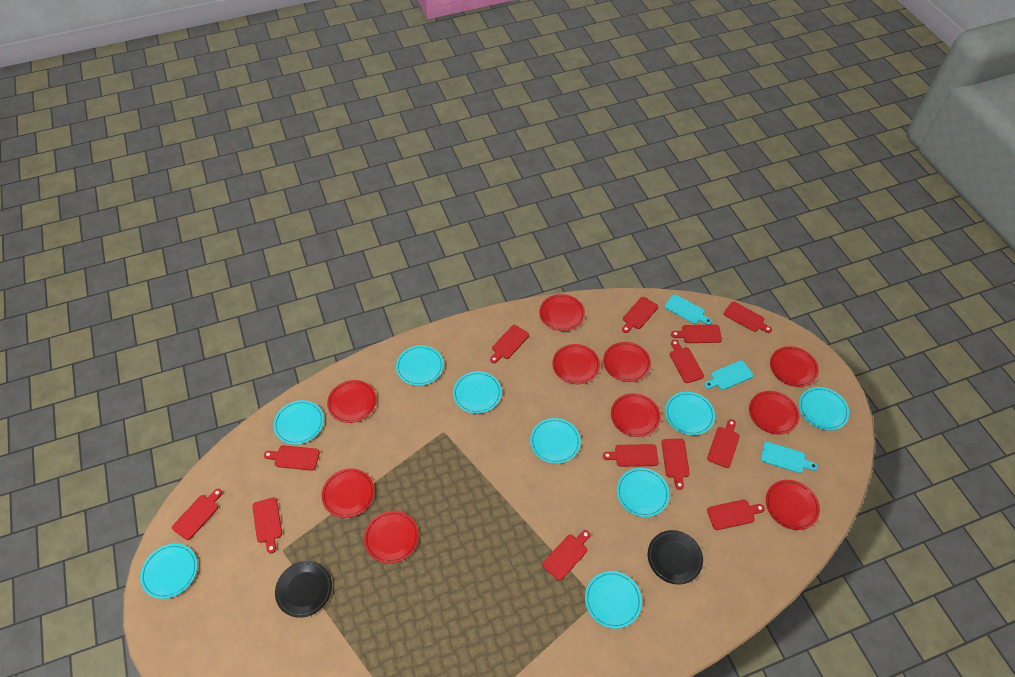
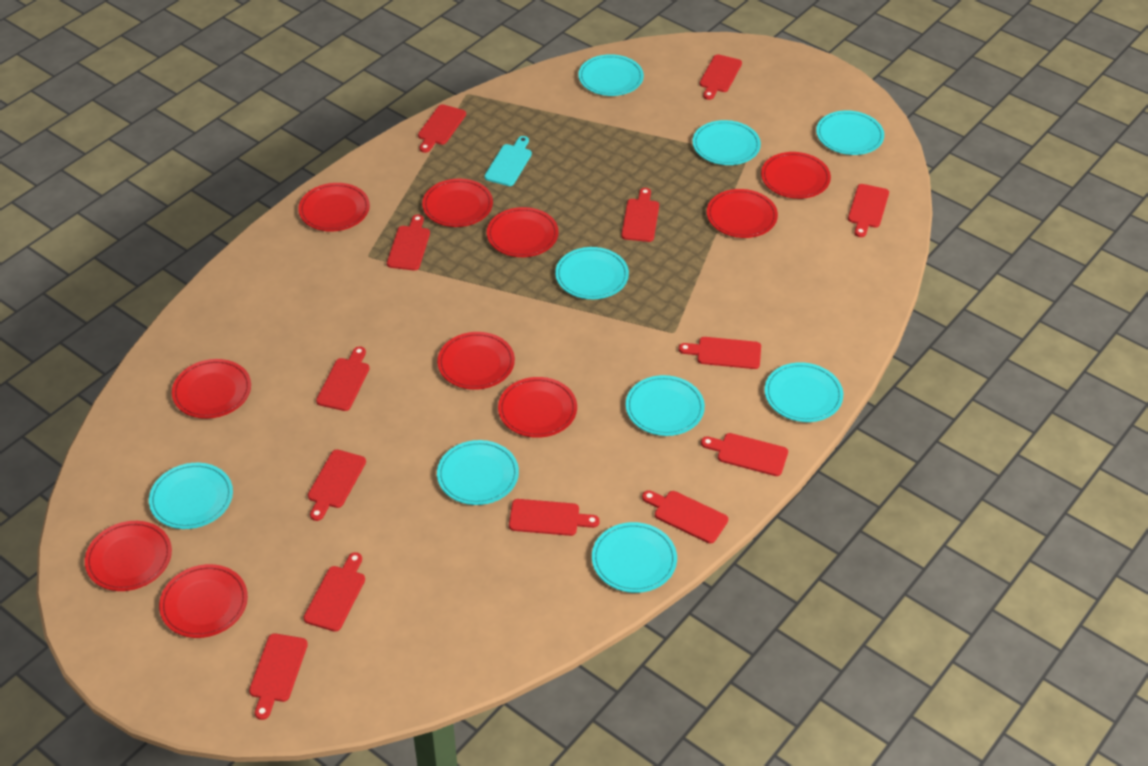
black plate: [275,561,332,618] [648,530,703,585] = 2 -> none = 0
turquoise cutting board: [664,294,712,325] [704,360,753,390] [761,442,818,473] = 3 -> [484,136,532,186] = 1

